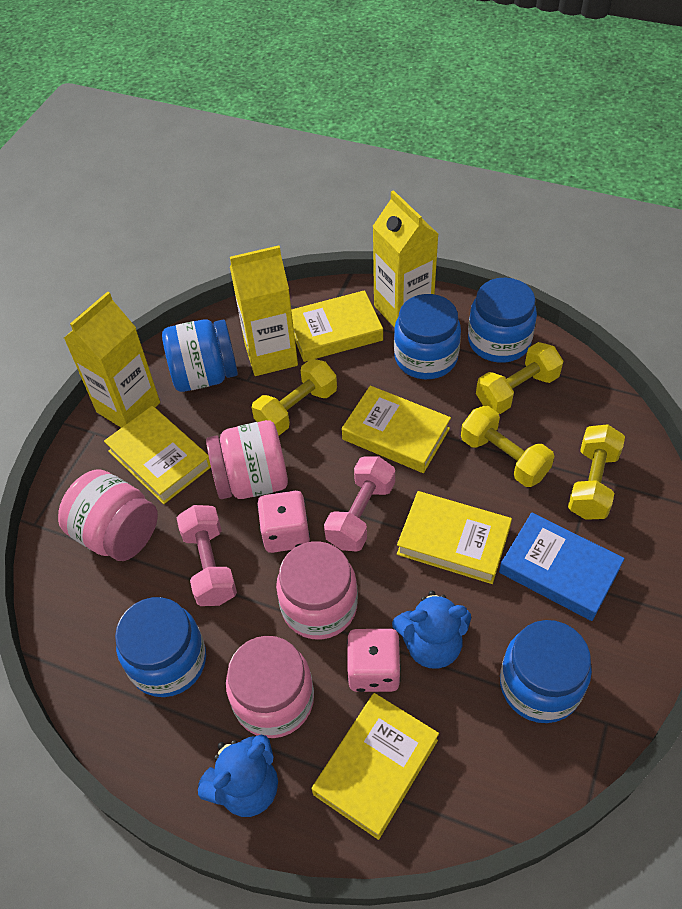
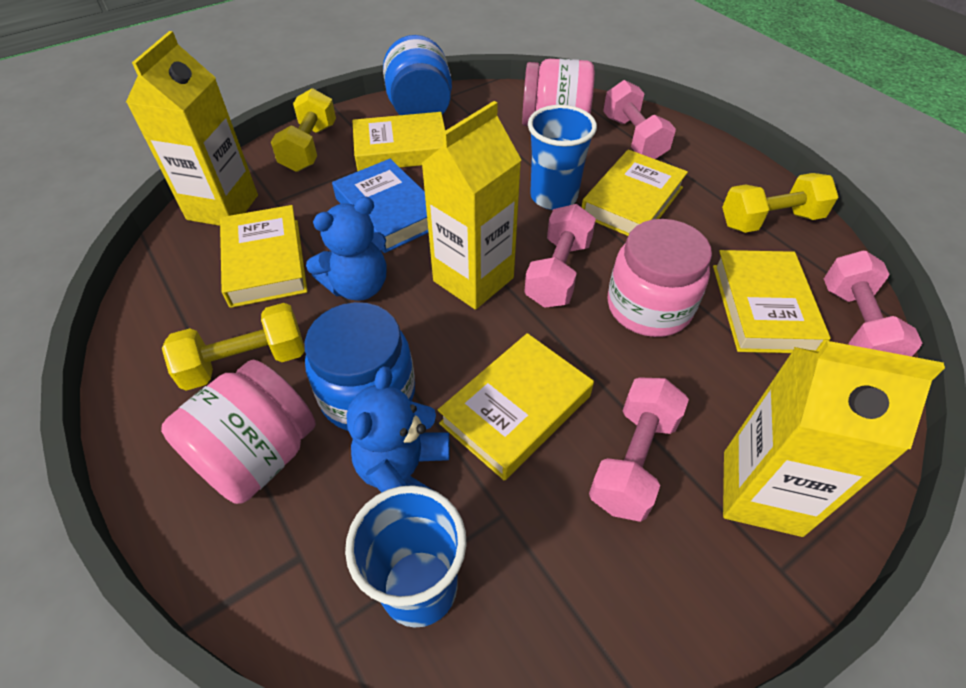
blue cup: none = 0 -> [345,485,467,628] [528,105,597,210] = 2
blue jar: [115,597,206,697] [162,319,238,392] [394,294,461,379] [468,278,537,363] [500,620,592,723] = 5 -> [305,302,415,431] [383,35,452,115] = 2
pink dice: [257,491,310,553] [347,629,401,692] = 2 -> none = 0
pink dumbbell: [177,505,237,606] [324,456,395,552] = 2 -> [524,204,596,308] [589,377,689,522] [603,80,676,159] [824,251,922,357] = 4
pink jar: [58,470,158,561] [206,420,288,499] [226,636,314,738] [276,541,358,640] = 4 -> [161,359,316,504] [522,59,595,126] [608,219,712,337] = 3
yellow dumbbell: [252,359,337,436] [461,406,554,487] [476,342,563,414] [568,424,625,520] = 4 -> [162,303,305,391] [271,88,336,172] [722,173,838,233] = 3

